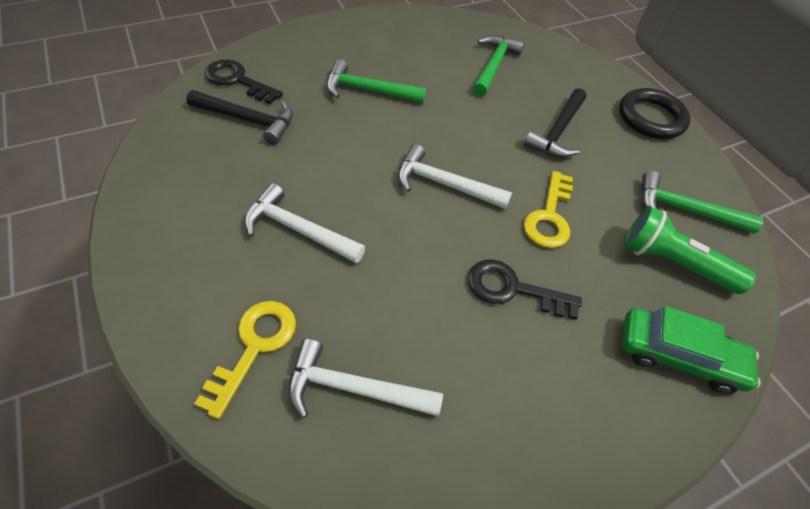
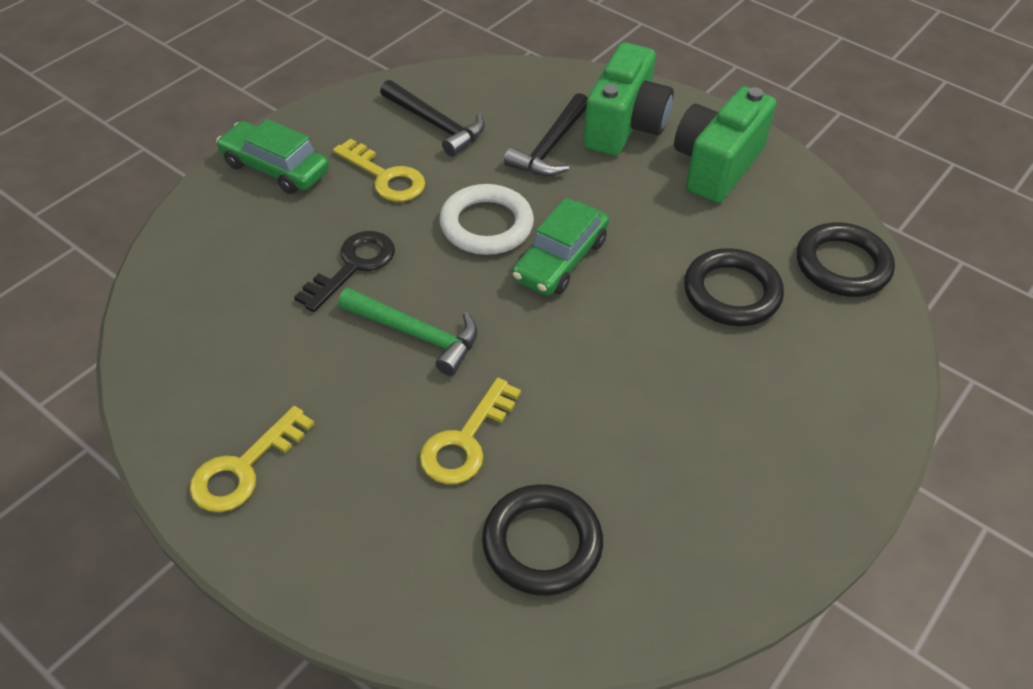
black key: [204,59,283,104] [468,259,582,320] = 2 -> [294,231,395,312] = 1
black ring: [619,88,691,139] = 1 -> [482,484,603,596] [684,248,784,326] [797,223,895,297] = 3
green camera: none = 0 -> [583,42,674,156] [674,86,776,203] = 2
green car: [622,306,761,394] = 1 -> [216,119,329,194] [512,198,609,296] = 2
green flashlight: [624,206,756,294] = 1 -> none = 0
green hammer: [326,59,426,103] [473,35,524,97] [642,171,763,234] = 3 -> [338,288,478,376] = 1
white hammer: [244,183,365,263] [288,339,443,418] [398,144,512,209] = 3 -> none = 0
white ring: none = 0 -> [439,184,534,255] = 1
yellow key: [194,301,296,419] [523,171,573,248] = 2 -> [189,406,314,512] [333,138,425,202] [419,378,521,484] = 3

